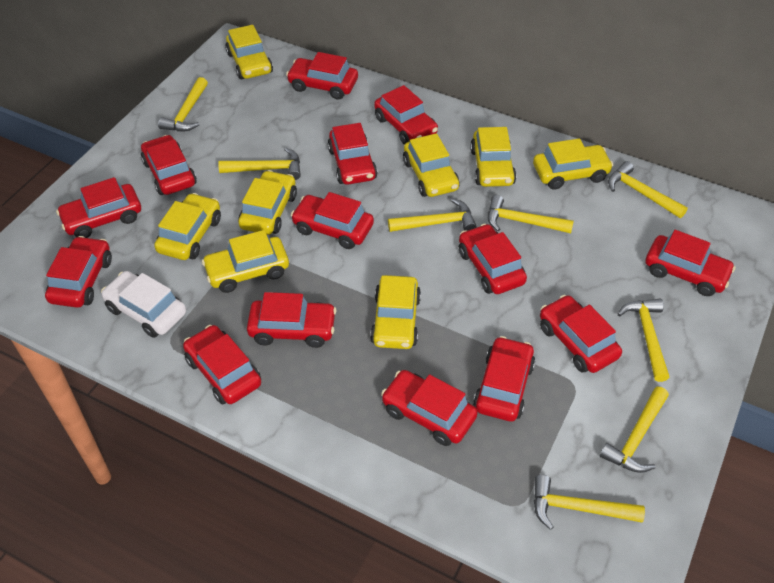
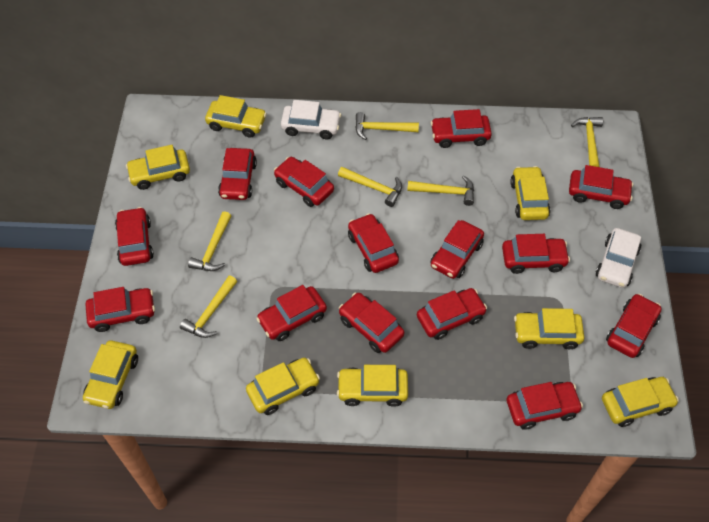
white car: [101,271,186,338] = 1 -> [281,100,341,139] [596,228,641,288] = 2
yellow hammer: [158,77,208,132] [218,148,301,180] [388,199,477,232] [488,195,574,233] [534,475,645,530] [600,387,669,473] [608,161,688,218] [618,298,670,382] = 8 -> [180,276,237,338] [188,211,231,271] [338,167,402,207] [355,112,419,140] [407,175,474,206] [571,117,603,167] = 6

